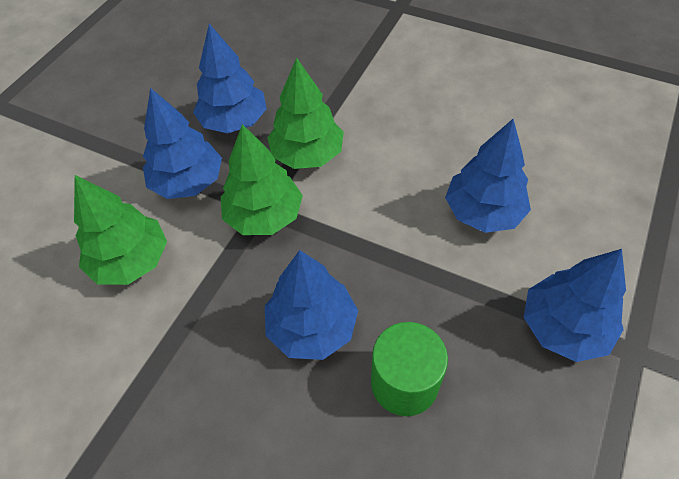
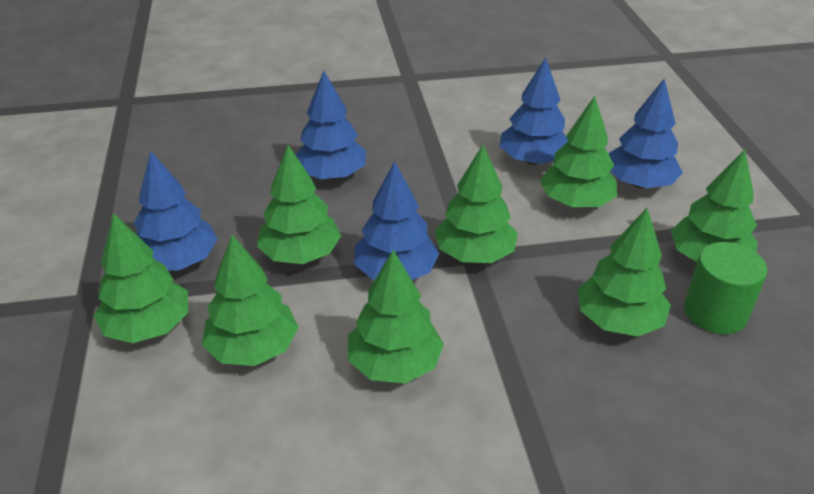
green tree: [74,175,167,285] [221,124,303,235] [267,58,344,169] = 3 -> [94,213,188,343] [202,235,299,366] [257,145,341,264] [348,250,444,384] [435,145,518,263] [540,96,617,207] [578,208,671,336] [671,149,758,262] = 8

